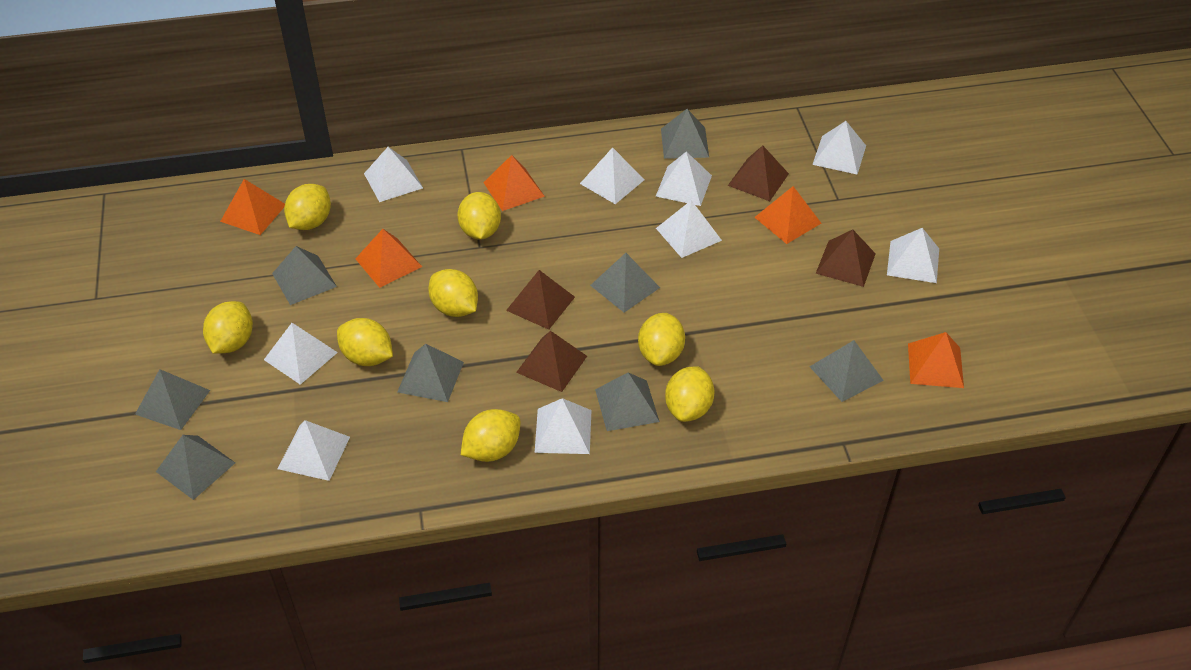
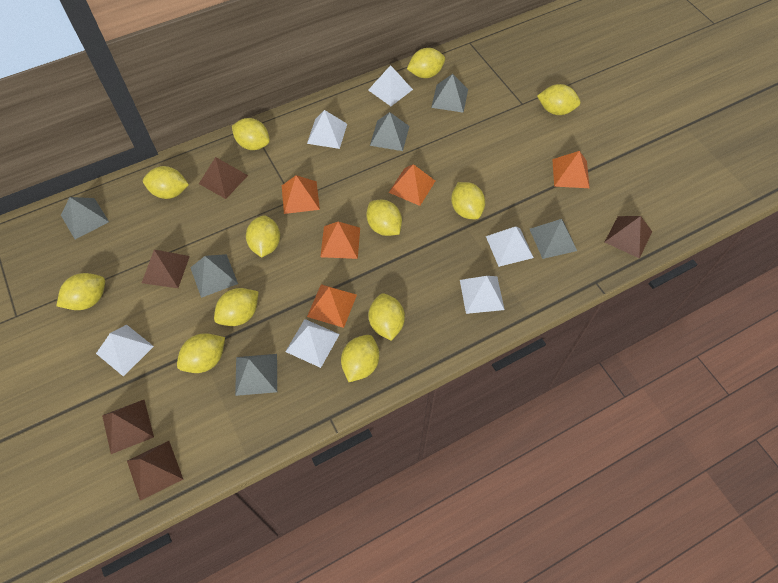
brown pyramid: [506,270,575,330] [516,331,587,392] [728,145,789,201] [816,230,876,287] = 4 -> [102,400,154,454] [127,441,183,501] [142,250,190,288] [199,157,248,199] [605,216,652,258] = 5
grey pyramid: [135,369,210,430] [156,435,235,500] [272,246,337,305] [397,344,464,402] [590,253,660,313] [595,372,660,431] [661,109,709,159] [809,340,884,402] = 8 -> [61,197,109,239] [190,254,238,298] [235,354,277,396] [370,112,409,151] [431,74,468,113] [530,219,577,259] = 6
white pyramid: [264,323,338,385] [278,420,350,481] [364,147,423,202] [535,398,592,454] [580,147,644,204] [656,152,712,206] [656,200,722,258] [812,121,866,175] [887,228,939,283] = 9 -> [96,325,154,377] [285,319,340,368] [307,110,347,149] [368,65,413,106] [460,276,505,314] [486,226,534,267] = 6
yellow lemon: [203,301,253,354] [284,184,331,230] [337,318,393,366] [428,269,478,317] [457,192,501,240] [461,409,520,462] [638,313,685,366] [665,366,714,422] = 8 -> [57,273,105,310] [143,166,189,199] [177,333,225,373] [214,288,259,326] [232,118,270,150] [246,215,280,258] [341,335,379,382] [367,200,402,236] [369,294,405,341] [407,48,445,78] [451,182,485,219] [537,84,580,115] = 12

